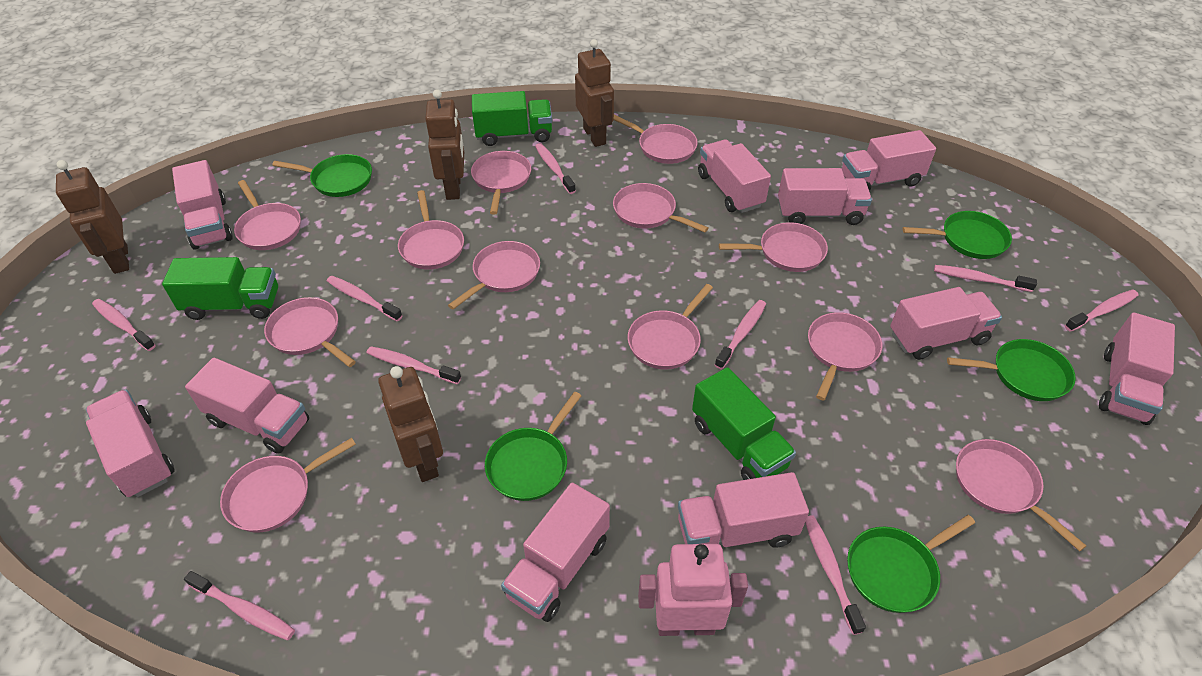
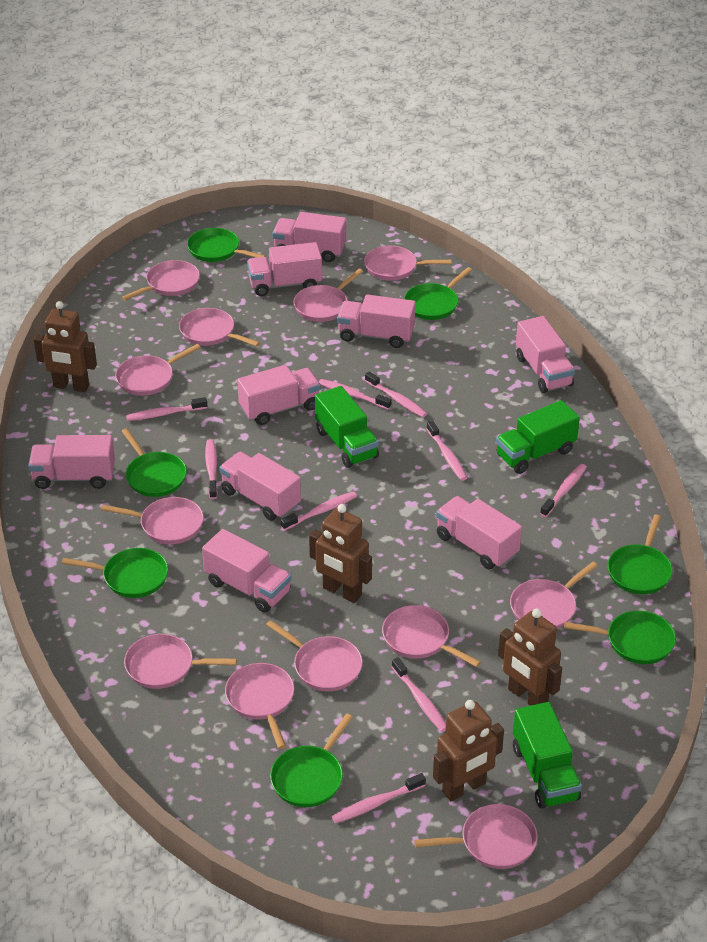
green pan: [272,154,372,197] [485,392,581,501] [847,515,975,613] [903,211,1012,259] [947,339,1076,401] = 5 -> [62,548,168,598] [121,428,187,497] [187,228,266,262] [270,713,353,807] [404,267,472,320] [564,611,676,664] [608,515,673,595] = 7
pink robot: [638,544,748,636] = 1 -> none = 0
pink truck: [86,390,175,497] [172,160,233,250] [185,358,309,454] [501,483,610,622] [678,472,809,548] [698,140,771,213] [778,168,872,225] [842,130,936,191] [890,287,1002,360] [1099,312,1175,425] = 10 -> [28,435,115,489] [202,529,292,613] [219,452,301,521] [237,365,321,425] [247,242,322,296] [273,212,346,262] [337,295,415,348] [436,496,522,569] [516,316,575,393] = 9

